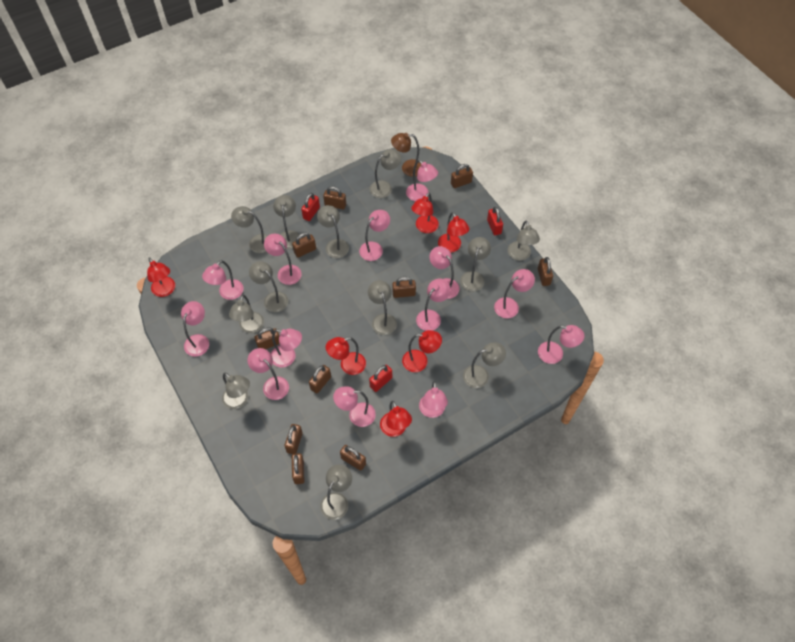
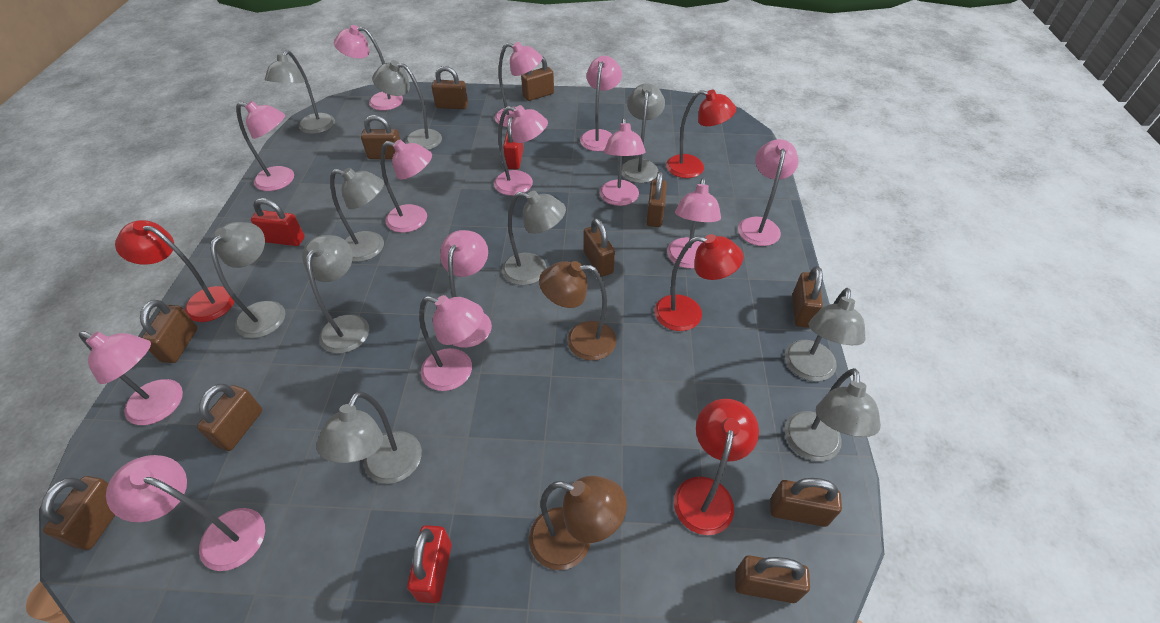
brown lamp: [391,133,421,177] = 1 -> [529,476,627,570] [539,261,617,361] = 2
brown padlock: [254,327,279,349] [284,424,303,454] [292,233,316,258] [292,453,305,484] [309,365,331,394] [323,186,346,209] [340,445,366,471] [392,277,416,298] [451,164,473,188] [538,257,553,286] = 10 -> [41,476,115,550] [140,300,197,363] [197,384,263,451] [361,115,401,159] [431,66,468,109] [521,56,554,101] [583,218,615,277] [646,171,667,227] [735,555,810,603] [770,478,842,527] [792,266,823,328] = 11
grey lamp: [222,373,250,409] [229,295,264,333] [231,206,268,253] [249,261,288,312] [273,195,301,249] [317,205,349,258] [320,464,352,520] [368,280,397,335] [370,149,401,198] [460,237,491,291] [463,342,506,388] [508,220,540,261] = 12 -> [210,222,285,338] [265,50,335,134] [302,235,369,353] [316,391,422,484] [330,168,384,262] [372,60,442,150] [502,191,566,285] [622,83,665,183] [785,288,866,381] [785,368,881,461] = 10
red lamp: [147,257,175,297] [326,337,366,375] [380,401,412,437] [402,330,442,372] [411,193,439,233] [438,212,470,253] = 6 -> [115,220,235,322] [654,234,744,331] [666,90,736,178] [674,399,759,535] = 4

